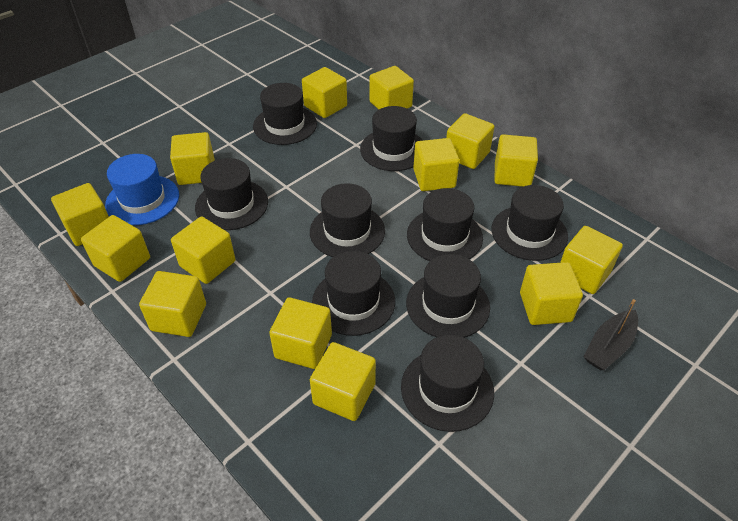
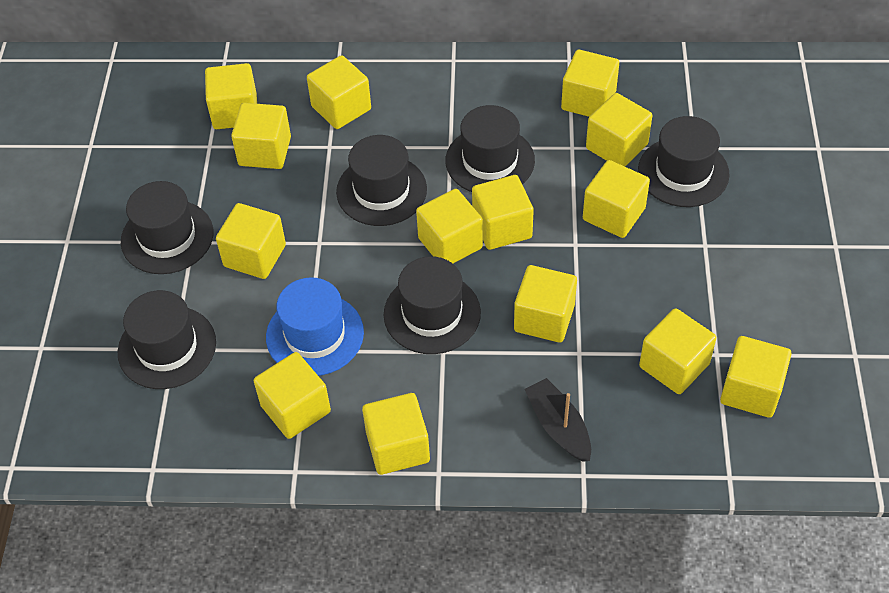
black hat: [195,158,268,230] [253,83,317,145] [310,183,385,257] [312,251,395,336] [360,106,423,171] [401,335,494,432] [406,254,490,338] [407,188,483,261] [491,185,568,261] = 9 -> [118,290,216,389] [121,181,213,274] [336,135,427,226] [384,256,481,354] [445,105,535,192] [638,116,730,207] = 6

